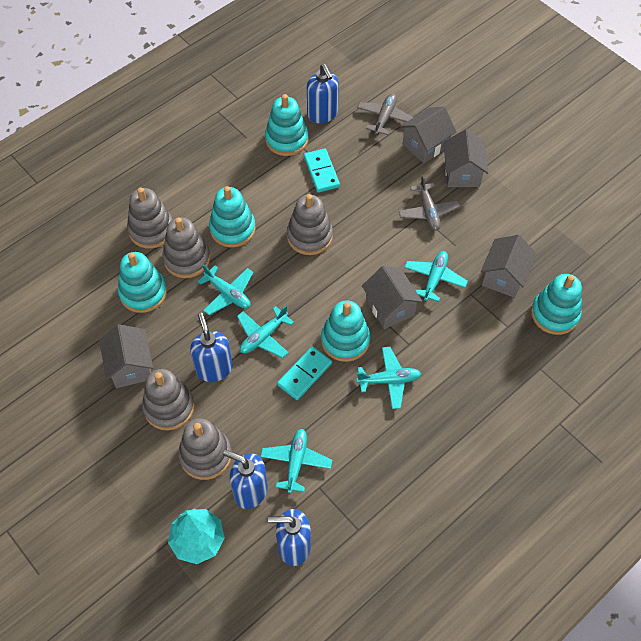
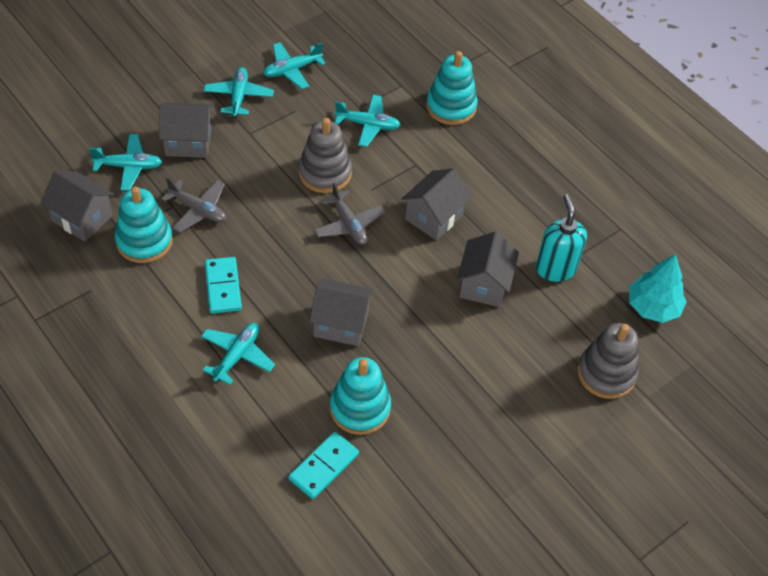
blue soap dispenser: [190,313,233,382] [223,450,268,509] [268,509,311,566] [307,64,339,123] = 4 -> none = 0
grey stacking toy: [127,187,173,249] [142,369,195,430] [162,217,210,278] [178,419,232,480] [287,194,333,255] = 5 -> [299,118,352,193] [577,323,639,399] = 2
turquoise soap dispenser: none = 0 -> [536,194,587,282] = 1
turquoise stacking toy: [118,252,167,313] [209,186,256,248] [265,94,308,156] [321,301,370,362] [531,274,582,335] = 5 -> [115,186,173,263] [330,357,391,435] [426,51,478,125] = 3

